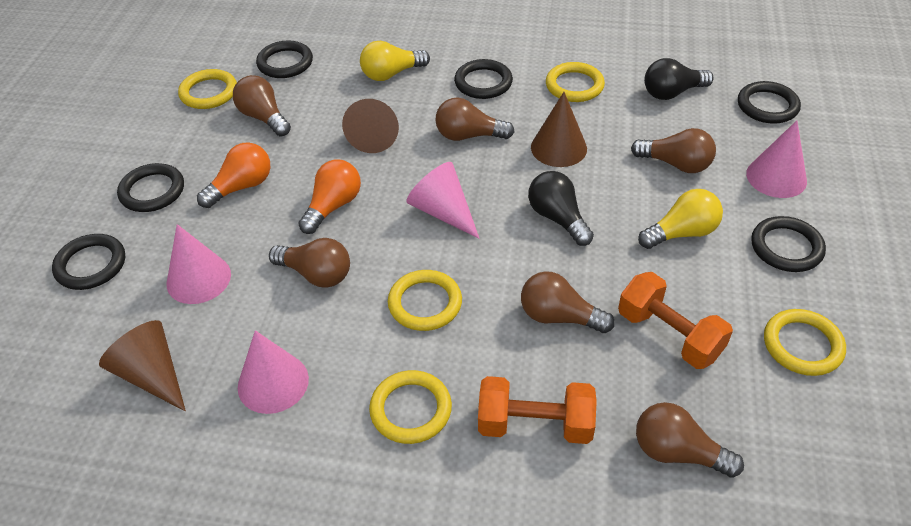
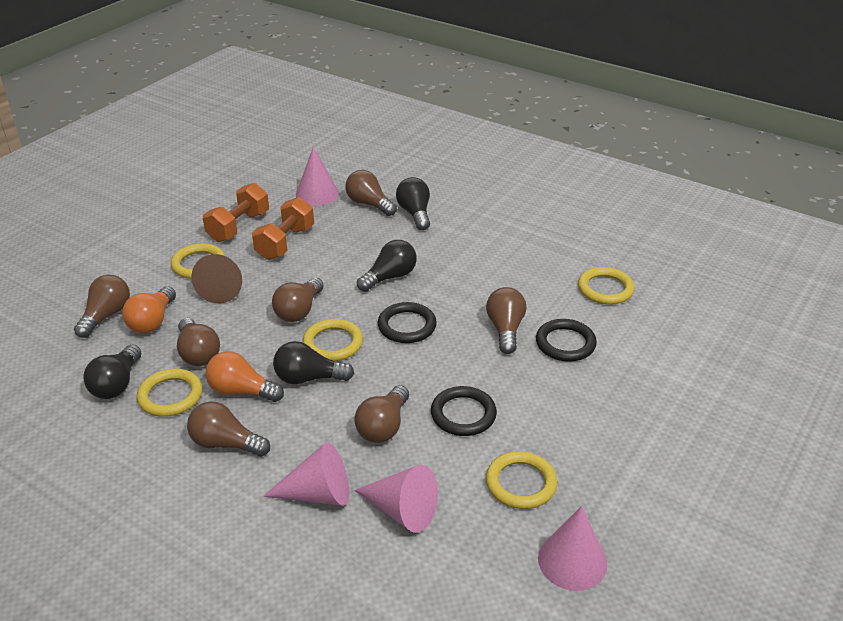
black light bulb: [528,171,594,246] [644,58,714,100] = 2 -> [84,345,141,399] [273,341,354,384] [357,240,417,292] [396,177,430,230] = 4
black ring: [52,234,125,290] [117,163,184,212] [256,40,313,78] [454,59,513,99] [738,81,801,124] [751,216,826,272] = 6 -> [378,302,437,343] [431,386,497,436] [536,319,597,362] = 3
brown cone: [99,320,186,411] [342,99,399,153] [531,92,587,167] = 3 -> [191,254,242,303] = 1
brown light bulb: [233,75,291,136] [269,238,350,288] [435,97,514,141] [521,271,615,333] [631,128,716,173] [636,402,744,478] = 6 -> [74,275,130,338] [177,318,220,366] [187,402,270,457] [272,278,324,322] [345,170,397,216] [354,385,409,443] [486,287,526,354] = 7
yellow light bulb: [360,41,430,81] [638,189,723,249] = 2 -> none = 0

